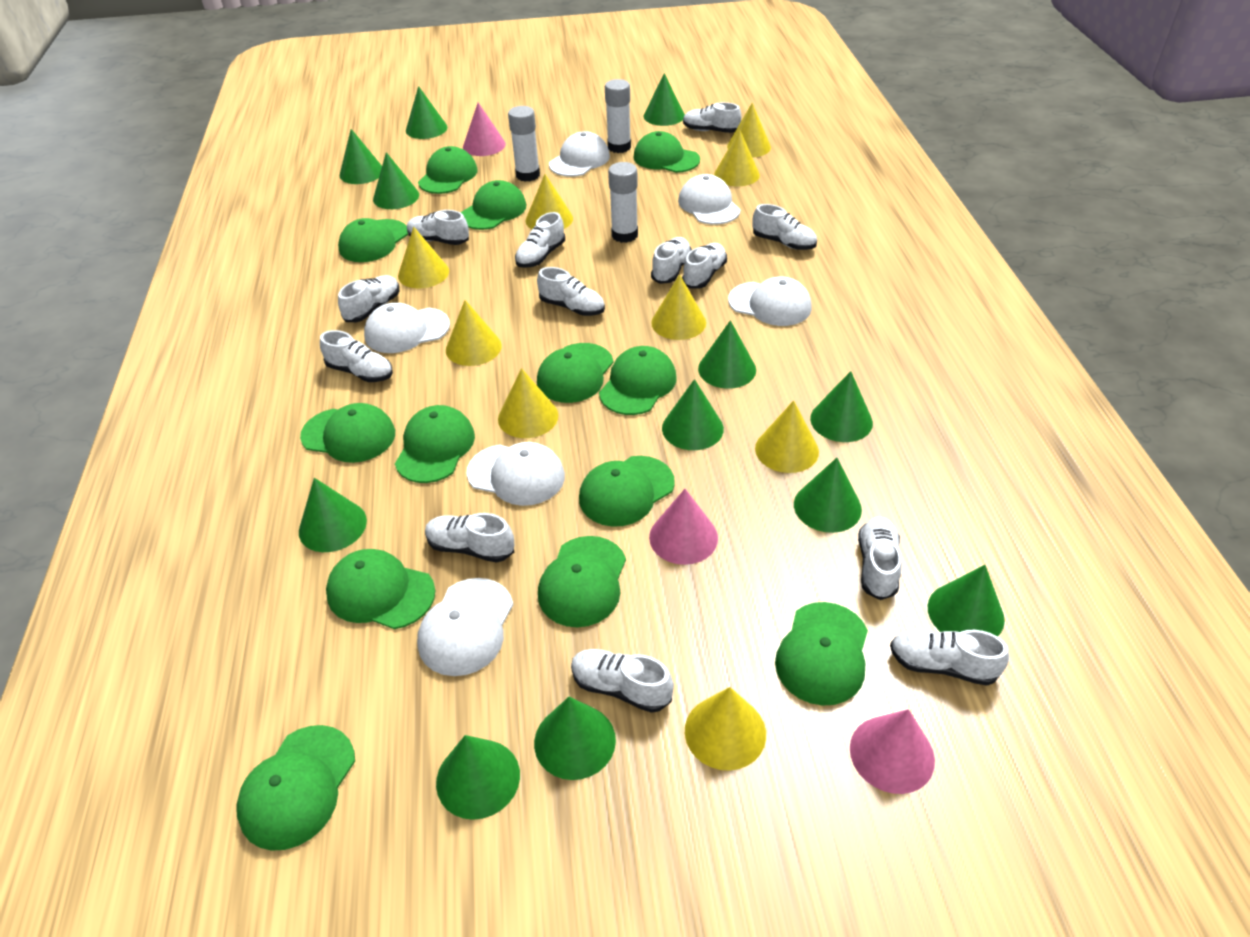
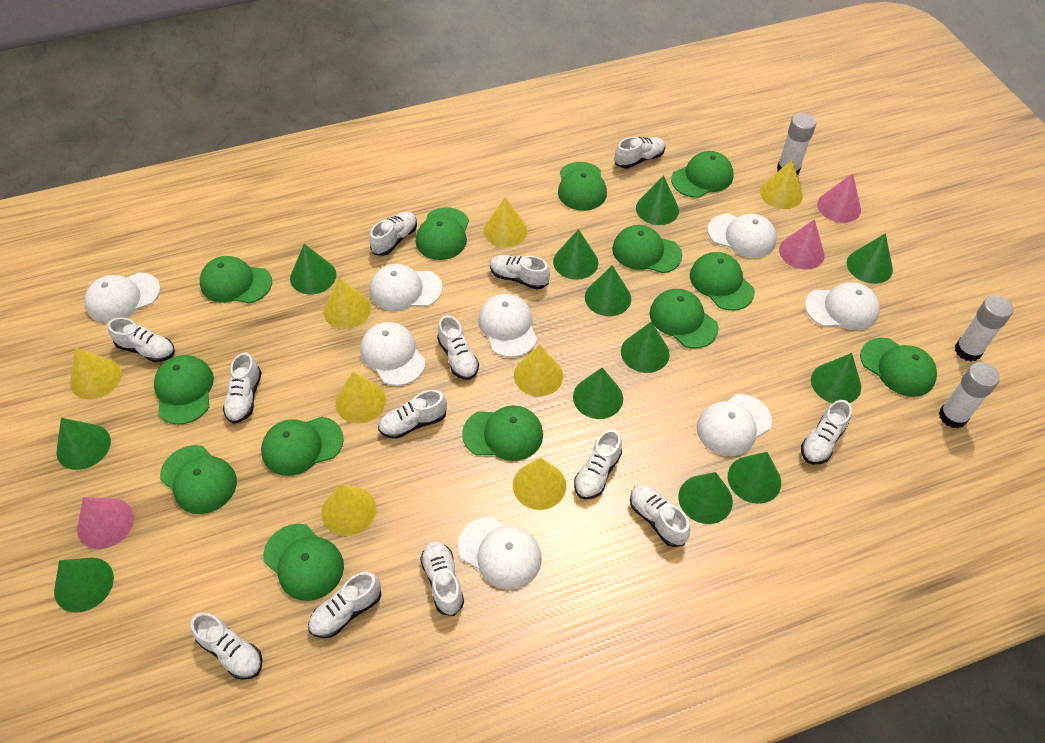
white cap: [364,303,450,353] [417,578,513,676] [467,442,565,506] [549,131,610,177] [678,174,741,225] [728,277,812,326] = 6 -> [84,272,161,323] [360,322,426,386] [370,264,443,311] [458,517,542,590] [478,294,537,357] [697,394,772,456] [707,213,777,258] [805,282,880,330] = 8
yellow cone: [398,227,449,289] [446,300,502,366] [498,368,558,438] [526,174,573,229] [651,274,706,340] [685,687,766,771] [714,130,760,186] [727,103,771,158] [755,400,819,473] = 9 -> [70,348,122,400] [321,484,376,536] [323,278,371,329] [335,372,386,423] [484,197,528,247] [513,458,566,510] [514,345,563,396] [760,160,803,209] = 8

